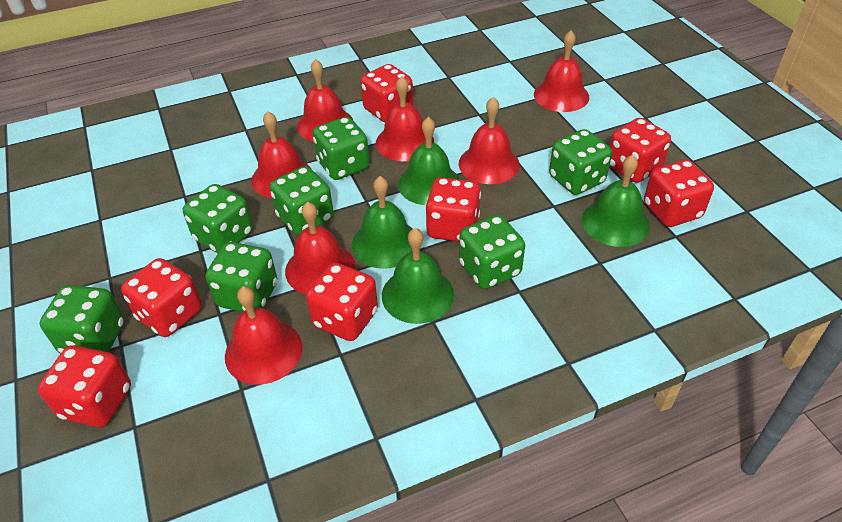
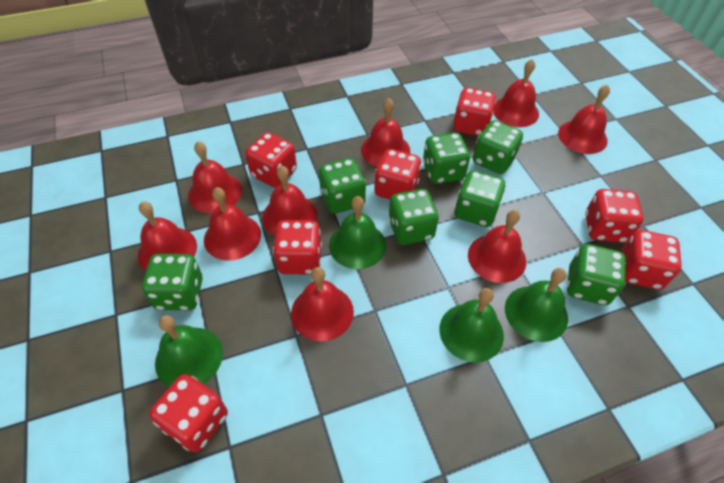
red bell: [225,286,303,385] [251,111,311,198] [285,201,355,294] [297,59,353,142] [376,76,434,161] [459,97,520,184] [534,30,589,112] = 7 -> [138,201,197,271] [188,141,242,213] [204,187,261,261] [262,166,318,235] [291,267,354,342] [361,98,410,167] [468,210,526,283] [493,59,539,127] [558,84,610,154] = 9

